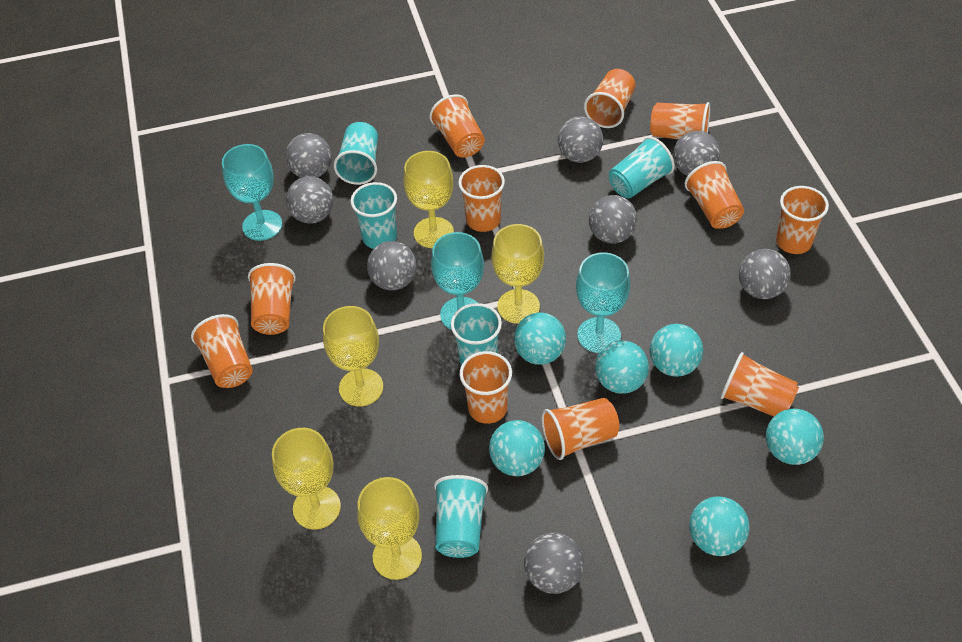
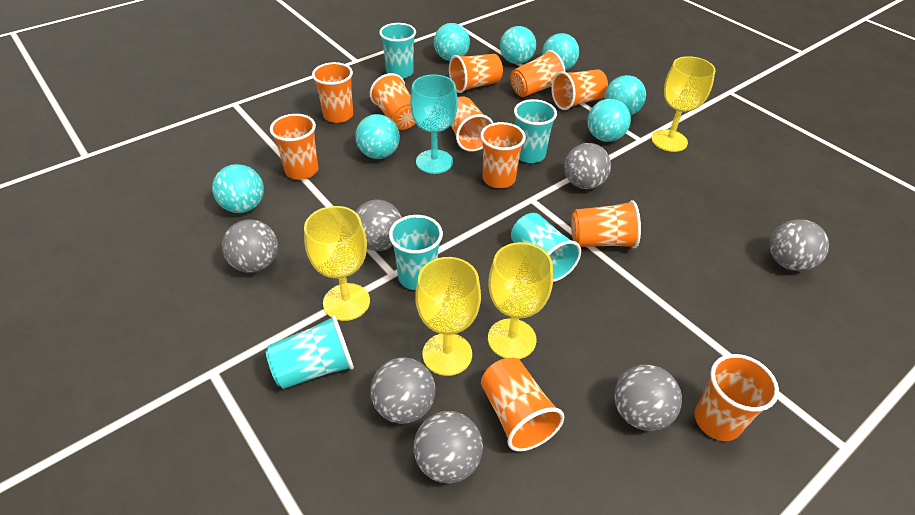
grey ball: [286,133,332,178] [286,176,334,224] [367,241,417,290] [524,533,584,594] [558,117,603,163] [589,195,637,243] [673,131,720,176] [739,249,791,299] = 8 -> [222,220,278,273] [355,200,402,251] [370,357,435,424] [414,411,483,484] [564,143,611,189] [614,365,682,431] [770,219,829,271] = 7
turquoise ball: [489,420,545,476] [514,313,566,365] [595,340,649,394] [650,324,703,377] [689,496,750,556] [766,409,824,465] = 6 -> [212,164,264,213] [355,114,400,159] [434,23,470,61] [500,26,536,64] [542,33,579,71] [587,99,631,142] [605,75,646,115] = 7
turquoise goblet: [222,144,282,241] [431,232,484,329] [576,252,630,353] = 3 -> [410,74,458,174] = 1
yellow goblet: [272,428,341,530] [323,306,383,407] [357,477,422,580] [403,151,454,248] [491,224,544,324] = 5 -> [304,206,370,321] [415,257,481,376] [488,242,553,359] [652,56,716,152] = 4

